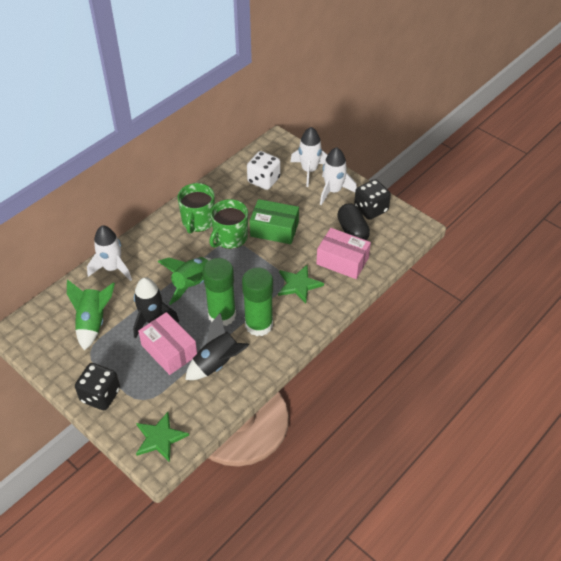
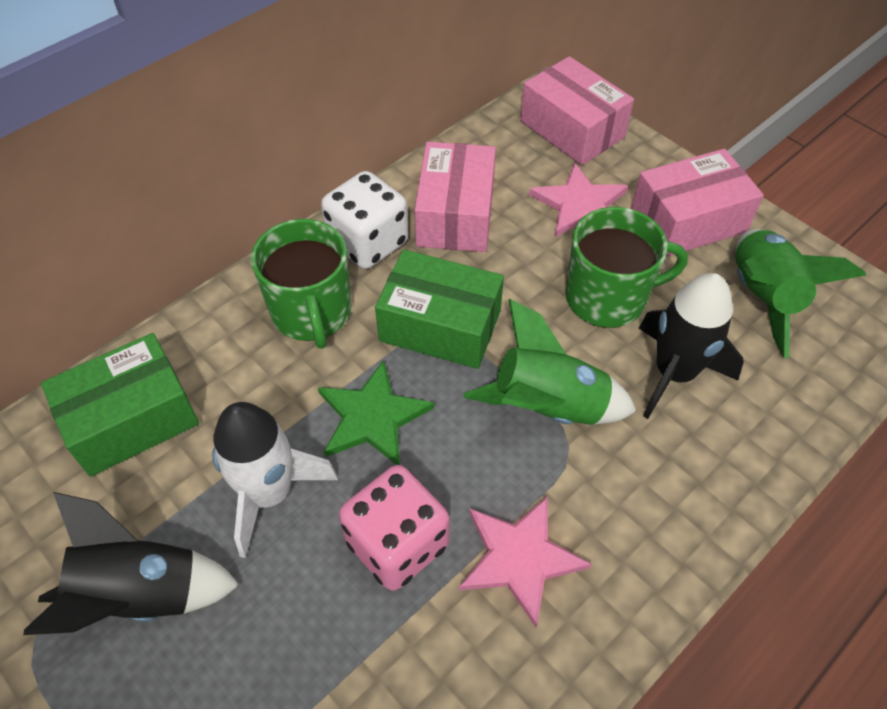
black capsule: [337,203,370,240] = 1 -> none = 0
black dice: [75,363,120,410] [354,179,391,220] = 2 -> none = 0
green box: [250,199,299,244] = 1 -> [41,333,199,477] [375,249,504,369] = 2
green glue stick: [203,258,236,326] [242,267,273,336] = 2 -> none = 0
green star: [136,412,189,462] [278,265,324,304] = 2 -> [318,360,435,465] = 1
pink box: [138,312,197,375] [316,228,371,279] = 2 -> [414,142,496,252] [520,56,634,165] [631,149,764,257] = 3
pink dice: none = 0 -> [339,465,450,591] = 1
pink star: none = 0 -> [459,496,592,627] [529,162,628,237] = 2
white rocket: [87,225,132,281] [290,127,328,187] [320,147,357,205] = 3 -> [212,402,338,558] = 1

